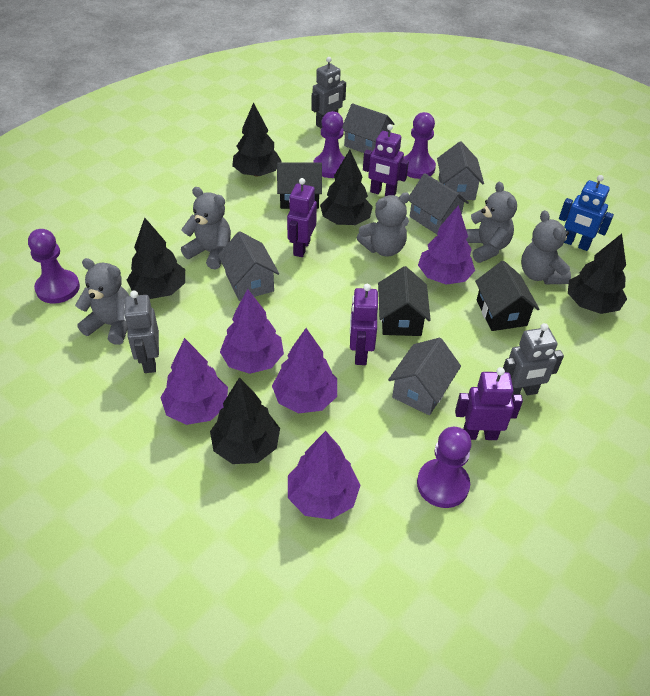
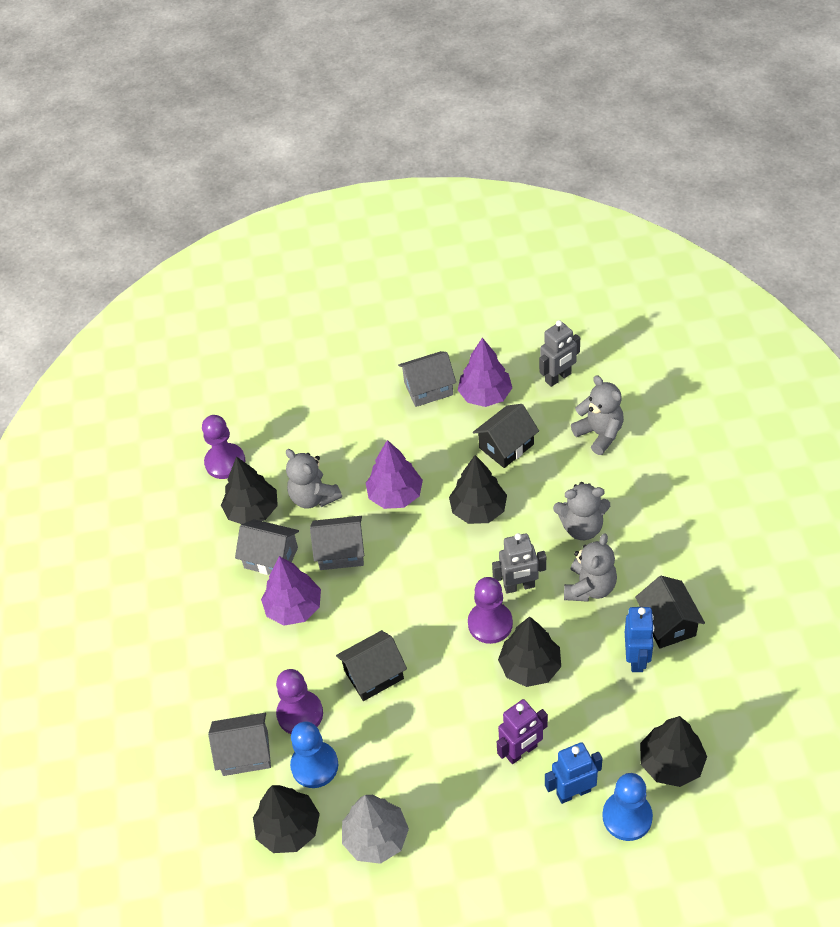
blue pawn: none = 0 -> [290,721,338,788] [602,773,653,841] = 2
blue robot: [559,175,614,251] = 1 -> [545,742,603,804] [625,607,654,672] = 2
grey house: [218,231,279,301] [342,103,394,153] [388,338,461,415] [409,173,469,235] [437,141,484,200] = 5 -> [208,713,271,776] [235,519,299,575] [310,516,364,570] [398,351,456,407] = 4
grey robot: [124,291,159,373] [311,57,346,128] [503,323,564,395] = 3 -> [492,533,546,594] [539,320,580,387] = 2
grey teddy bear: [75,258,129,345] [181,187,231,270] [357,192,410,257] [466,182,517,263] [521,210,571,284] = 5 -> [286,449,342,508] [553,482,610,540] [564,533,617,602] [571,375,624,455] = 4
grey tree: none = 0 -> [342,795,409,864] = 1
purple pawn: [28,229,80,304] [313,111,345,178] [403,112,436,179] [417,427,472,508] = 4 -> [202,415,245,479] [276,669,323,734] [468,577,513,644] = 3
purple robot: [287,178,317,257] [350,284,378,365] [363,124,409,196] [455,367,523,440] = 4 -> [497,699,548,764] = 1
purple tree: [160,338,228,425] [220,289,284,374] [272,328,337,413] [288,431,361,519] [418,205,475,285] = 5 -> [261,556,321,625] [366,440,423,509] [458,338,512,407] = 3

